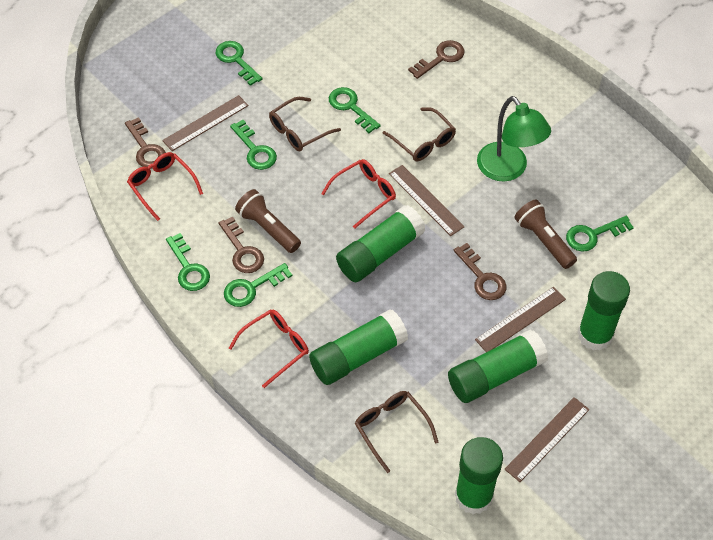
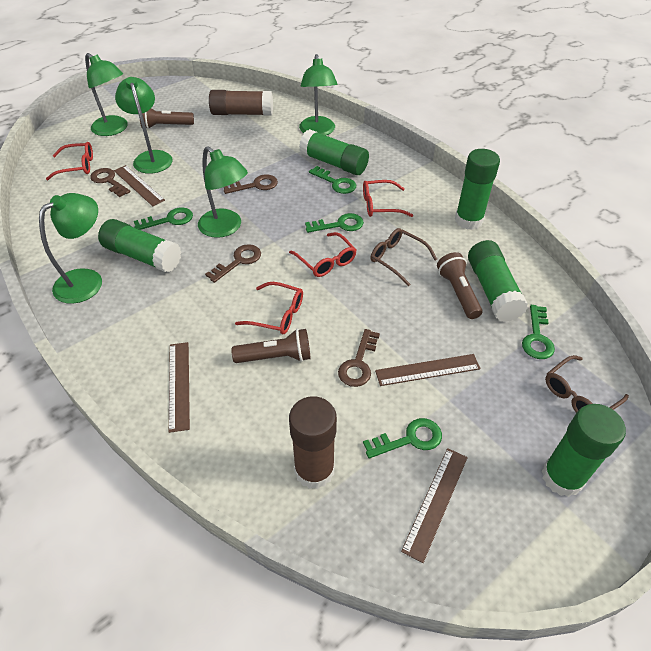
brown flashlight: [235,189,301,253] [514,199,577,269] = 2 -> [140,108,194,129] [231,329,311,363] [437,252,483,319] = 3
brown glasses: [269,97,341,151] [355,391,438,473] [383,107,456,161] = 3 -> [371,228,437,286] [545,355,629,413] = 2
brown glue stick: none = 0 -> [209,90,273,116] [289,396,337,489] = 2
green key: [166,233,210,291] [216,41,263,86] [224,263,292,307] [230,120,277,170] [329,87,381,133] [566,216,634,252] = 6 -> [134,207,193,230] [305,213,364,233] [309,166,356,194] [363,418,442,459] [522,305,555,359] = 5
green lamp: [477,96,551,181] = 1 -> [39,193,102,304] [85,53,128,136] [115,77,173,174] [198,146,248,238] [299,54,338,136] = 5
red glasses: [127,152,203,221] [229,310,309,388] [321,159,396,228] = 3 -> [46,142,93,180] [235,282,303,334] [289,232,356,277] [363,180,413,217] = 4

